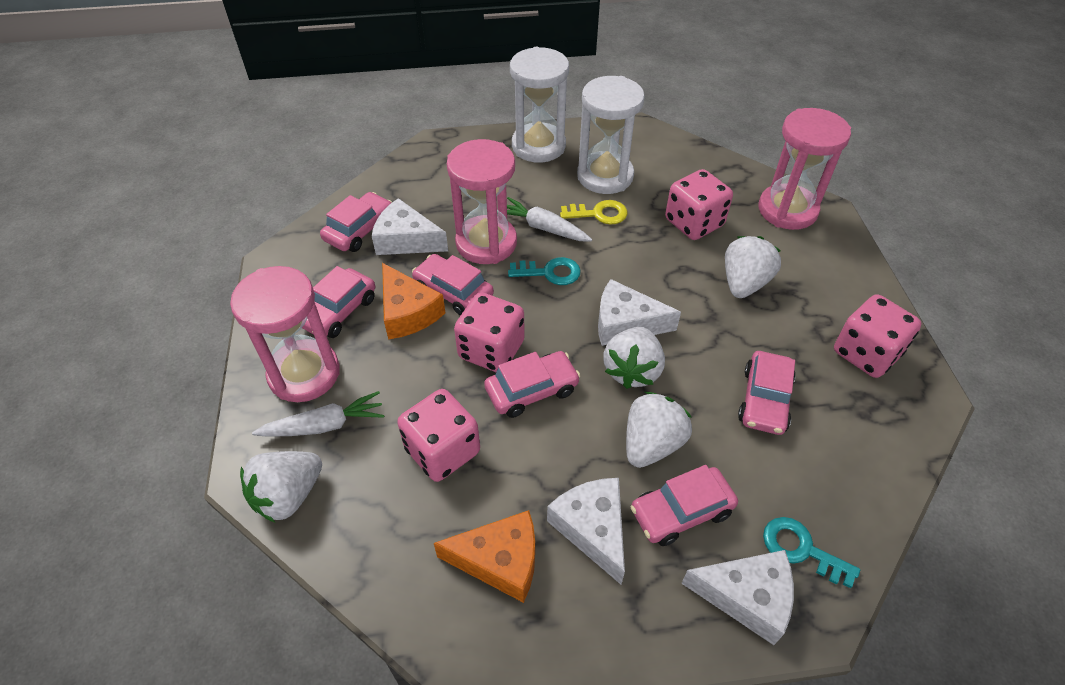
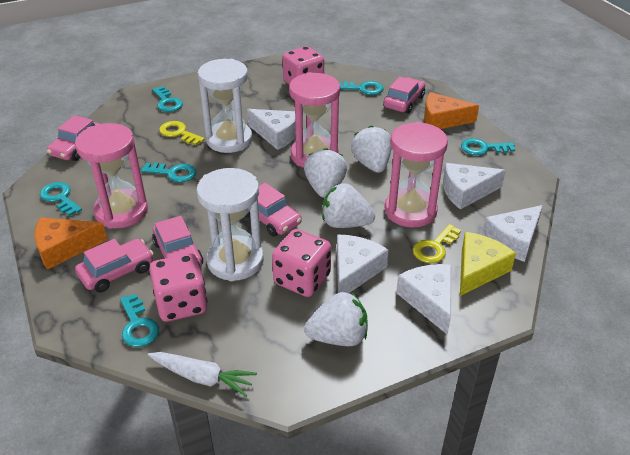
pink car: [302,266,375,338] [320,192,392,252] [412,254,494,316] [484,351,580,418] [631,465,738,546] [738,351,796,435] = 6 -> [47,115,99,161] [75,239,154,292] [152,216,203,266] [245,183,302,236] [383,77,425,114] = 5
pink dice: [397,389,480,482] [454,292,525,372] [665,169,733,240] [834,294,922,378] = 4 -> [149,253,208,322] [272,229,331,297] [282,46,324,85] = 3
turquoise key: [508,257,581,285] [763,517,860,588] = 2 -> [40,182,82,216] [120,294,159,347] [141,162,197,182] [152,86,183,112] [339,81,384,95] [461,138,515,155] = 6
white carrot: [252,391,385,437] [507,197,592,241] = 2 -> [148,352,257,397] = 1
white cheese: [372,198,448,255] [547,478,625,585] [598,279,681,346] [681,550,794,645] = 4 -> [247,109,296,150] [337,234,389,293] [396,264,452,335] [443,163,506,210] [482,205,543,262] = 5
yellow cheese: none = 0 -> [460,232,516,296] = 1
yellow key: [560,200,627,225] = 1 -> [159,121,205,145] [413,224,461,263] = 2

